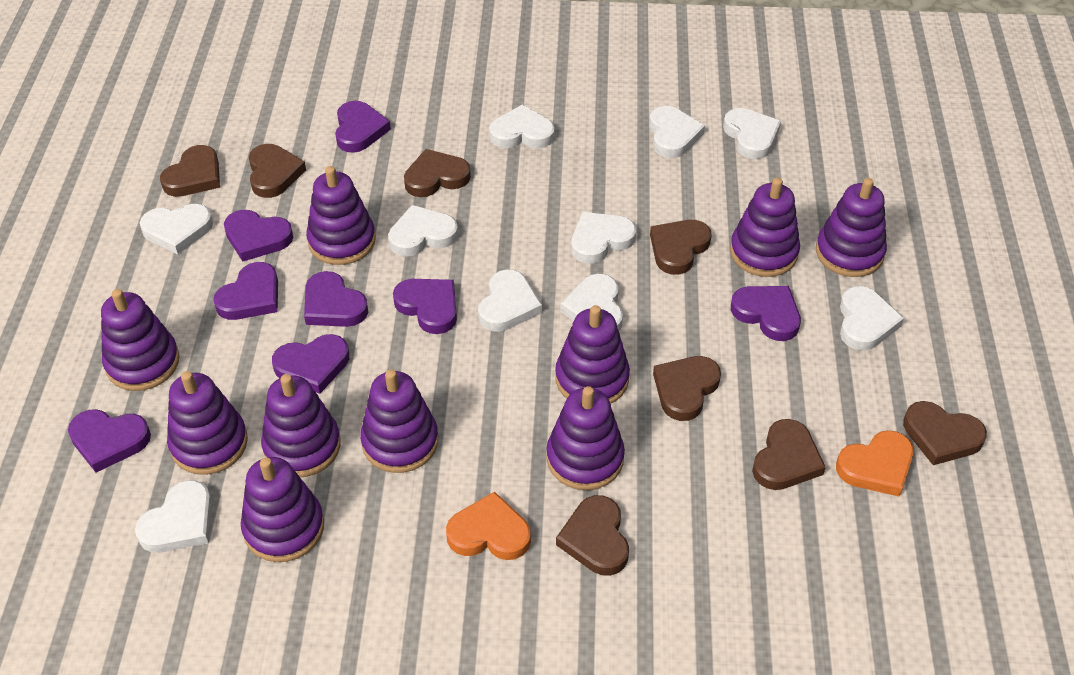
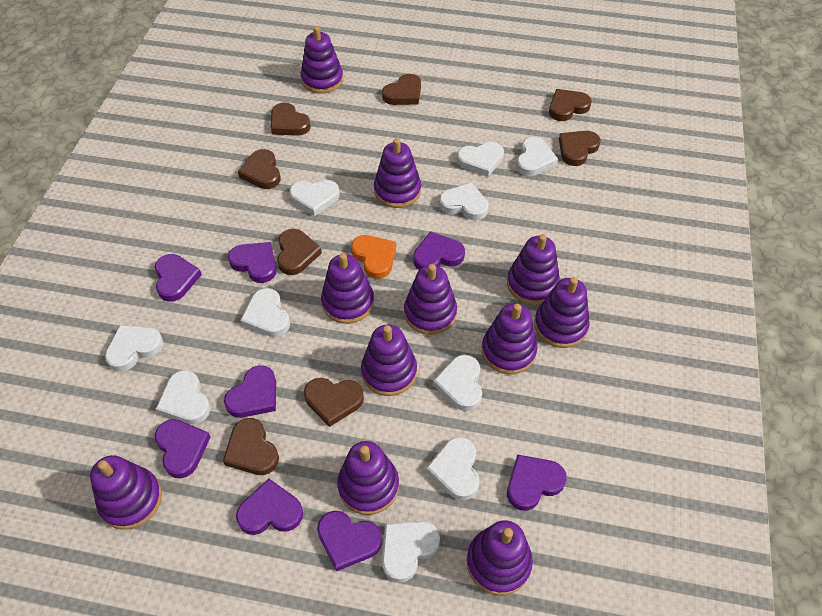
orange heart: [446,492,531,560] [836,430,914,497] = 2 -> [351,235,396,279] = 1
purple stacking toy: [101,289,180,391] [167,371,248,475] [241,457,324,562] [261,374,341,477] [306,166,376,265] [360,369,438,473] [546,386,625,490] [555,305,630,404] [730,178,800,277] [816,178,887,277] = 10 -> [90,455,162,530] [301,26,343,94] [321,253,374,324] [337,441,399,515] [361,324,417,396] [374,138,421,208] [404,264,457,335] [467,520,533,596] [481,303,537,374] [507,234,560,305] [534,277,590,348] = 11

